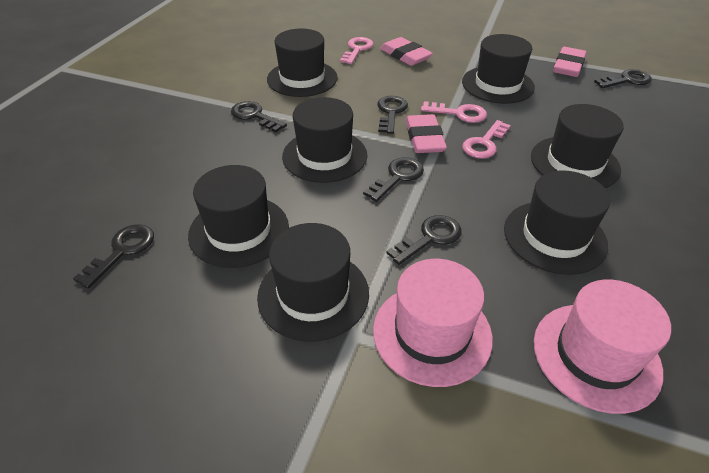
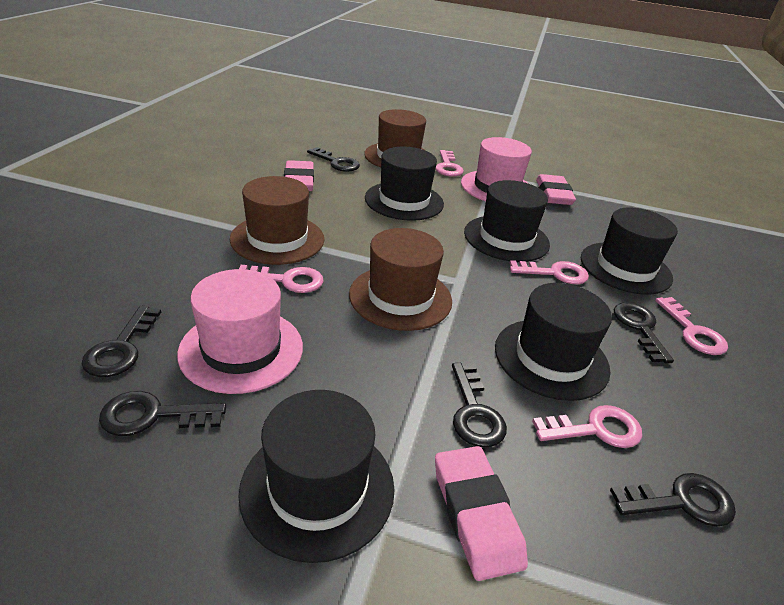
black hat: [188,165,289,268] [257,223,369,342] [267,28,338,97] [282,97,367,183] [462,34,535,104] [504,170,610,275] [531,104,624,188] = 7 -> [238,390,395,563] [365,147,444,221] [464,180,550,262] [495,283,612,401] [581,207,678,295] = 5
brown hat: none = 0 -> [230,176,324,265] [349,228,452,331] [364,109,426,167] = 3
pink key: [340,37,374,64] [421,101,487,123] [462,120,511,159] = 3 -> [239,265,323,293] [436,150,464,177] [510,260,589,284] [532,405,642,448] [655,297,728,355] = 5

